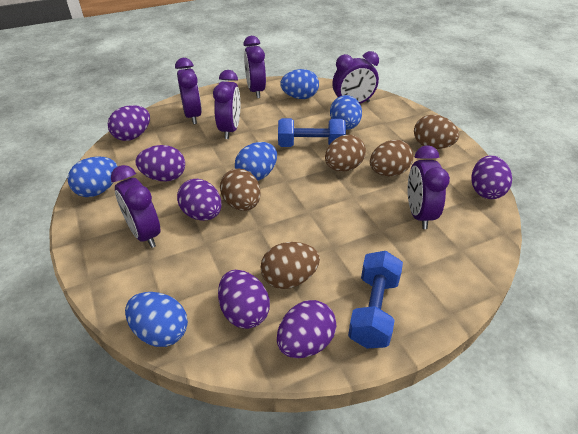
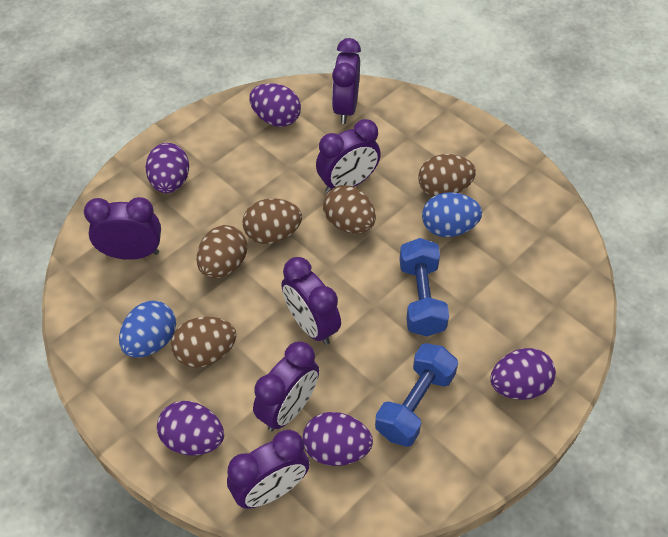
blue egg: [68,156,118,197] [125,292,188,347] [235,142,277,181] [280,69,319,99] [330,95,362,130] = 5 -> [119,301,176,357] [422,192,482,237] = 2
purple egg: [108,105,150,141] [136,145,185,181] [177,179,222,221] [218,270,270,329] [277,300,336,358] [471,155,512,199] = 6 -> [145,143,189,193] [157,401,224,456] [249,83,301,127] [302,412,373,466] [490,348,556,400] = 5

